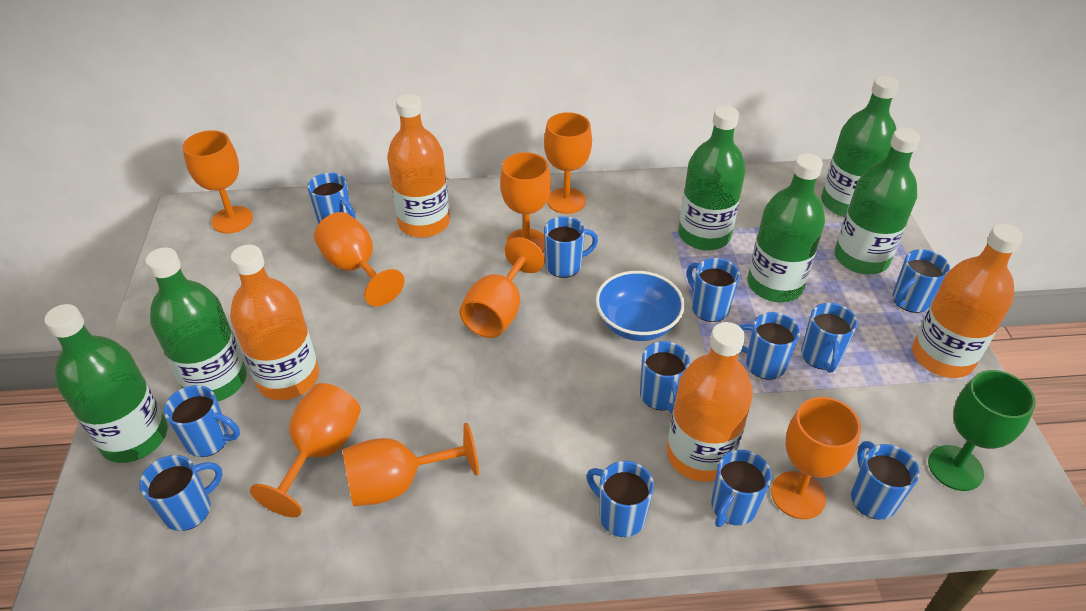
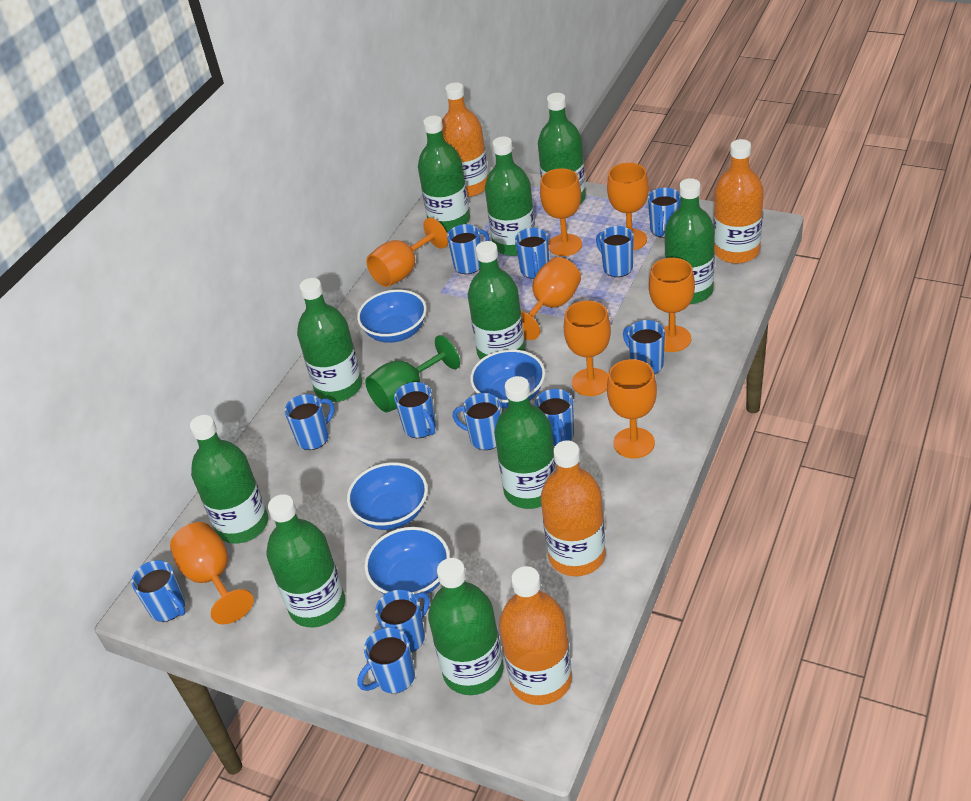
blue bowl: [596,271,685,341] = 1 -> [347,462,428,530] [357,289,427,343] [364,527,450,595] [470,349,545,408] = 4
green bottle: [44,304,167,463] [146,247,247,401] [678,106,746,250] [747,153,825,302] [821,76,899,217] [835,128,920,274] = 6 -> [190,415,268,544] [267,494,345,627] [297,278,362,402] [418,116,470,232] [428,558,504,695] [468,241,525,360] [485,136,535,256] [494,376,557,509] [538,93,586,204] [665,178,715,304] = 10

